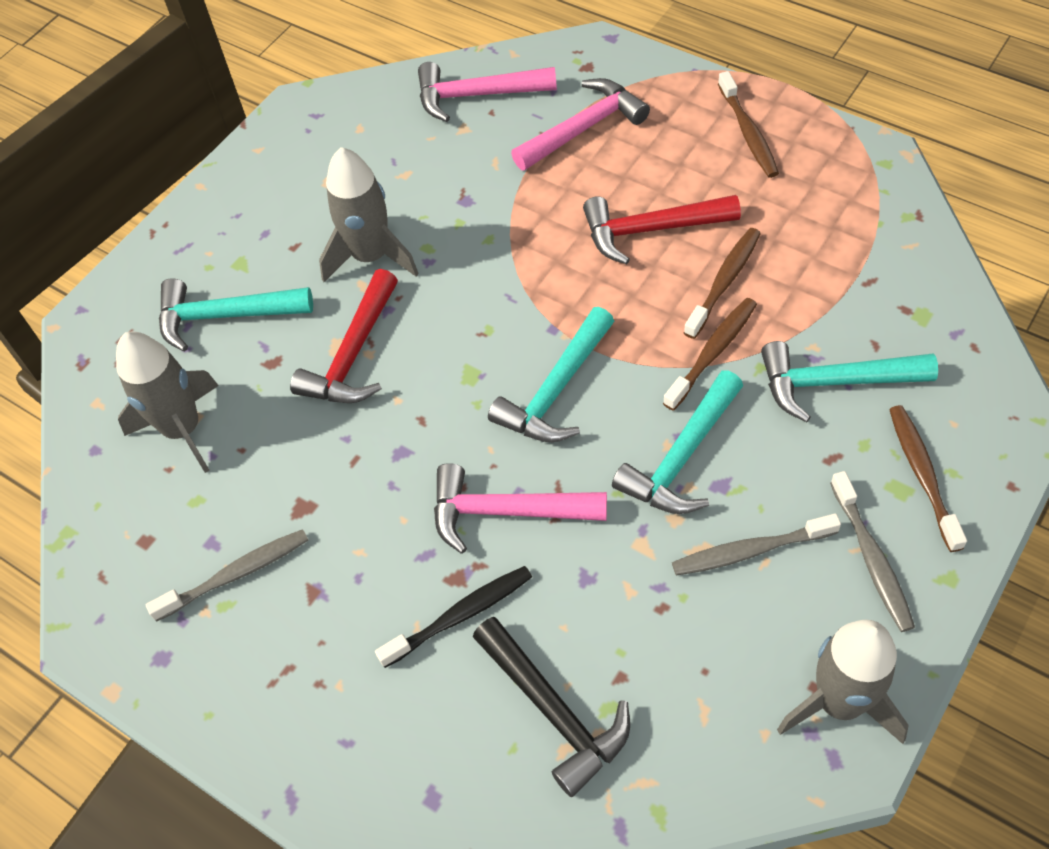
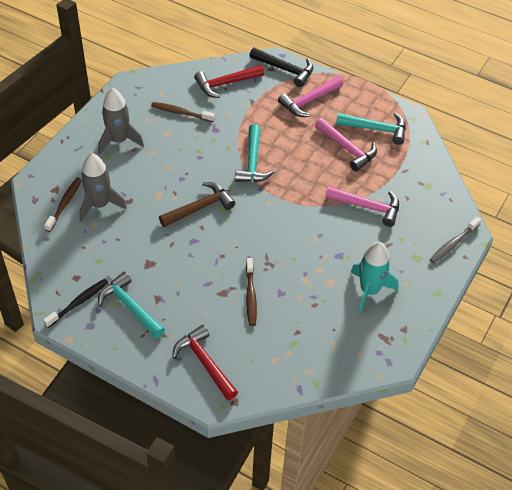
brown hammer: none = 0 -> [159,182,235,227] = 1
brown toothbrush: [663,298,757,411] [684,228,761,339] [718,71,779,178] [889,405,967,552] = 4 -> [44,177,81,232] [151,102,215,122] [246,258,257,326] = 3
grey rocket: [116,331,219,473] [319,147,419,282] [777,620,909,744] = 3 -> [79,153,127,222] [98,88,144,154] = 2
grey toothbrush: [146,529,308,622] [672,513,841,576] [830,471,915,632] = 3 -> [430,217,481,263] = 1
turquoise hammer: [159,278,313,352] [488,307,614,442] [612,370,743,514] [761,341,938,422] = 4 -> [98,272,165,338] [235,124,274,182] [336,113,406,145] = 3
turquoise rocket: none = 0 -> [351,242,398,313] = 1

